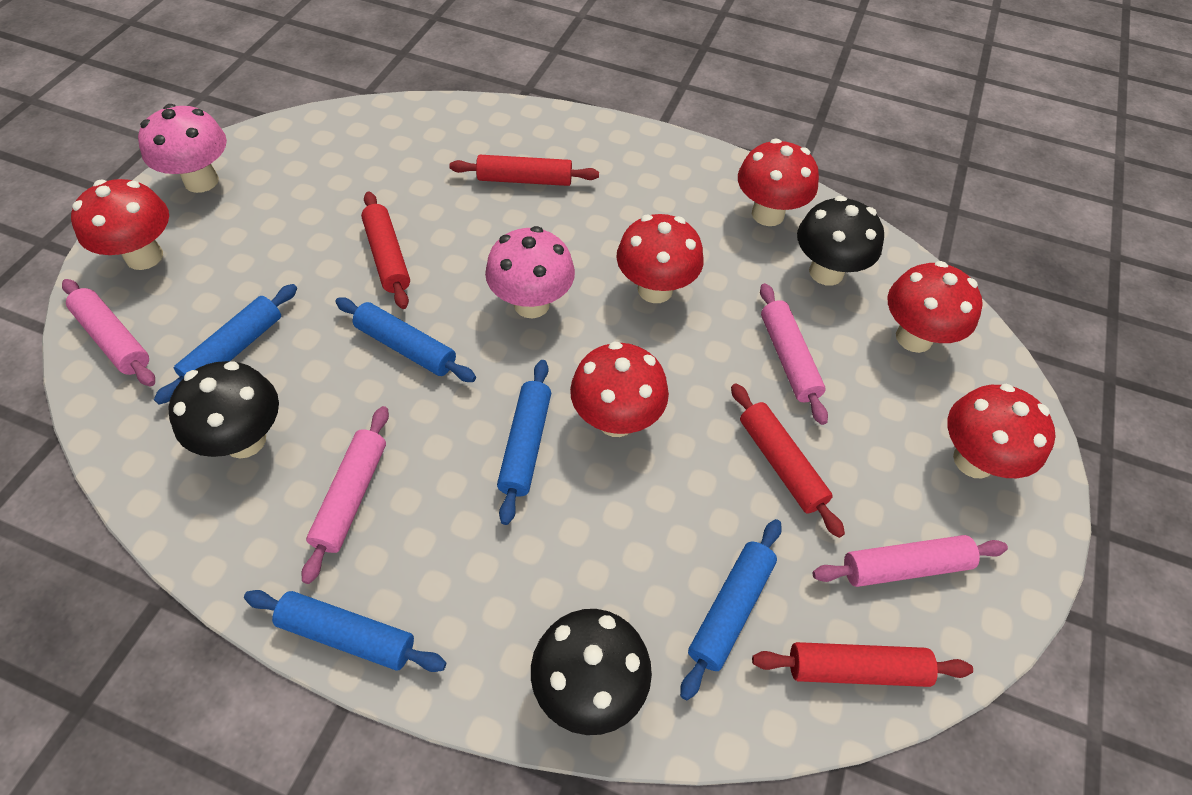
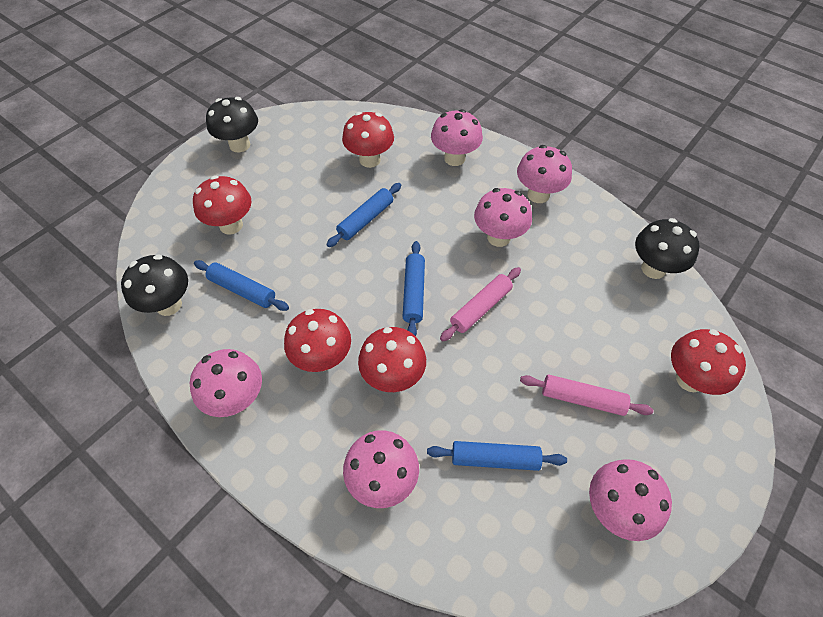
blue rolling pin: [154,284,297,405] [244,590,446,672] [335,297,476,382] [497,360,551,525] [680,519,782,700] = 5 -> [194,260,289,311] [326,183,401,247] [403,241,425,336] [427,441,567,471] = 4
pink mushroom: [138,104,227,193] [485,226,575,318] = 2 -> [190,349,262,417] [343,430,419,508] [431,109,483,166] [474,188,532,247] [517,145,572,203] [589,459,672,541] = 6
pink rolling pin: [62,279,155,386] [301,406,389,584] [760,283,828,425] [813,535,1008,587] = 4 -> [440,267,521,341] [520,375,653,416] = 2
red mushroom: [71,179,169,270] [570,341,669,437] [616,214,704,303] [738,139,819,226] [888,261,983,353] [947,384,1056,478] = 6 -> [193,176,252,235] [284,309,351,372] [342,112,394,168] [358,327,426,392] [671,329,746,395] = 5
red rolling pin: [361,191,410,309] [449,155,599,186] [731,383,845,538] [752,642,973,687] = 4 -> none = 0

